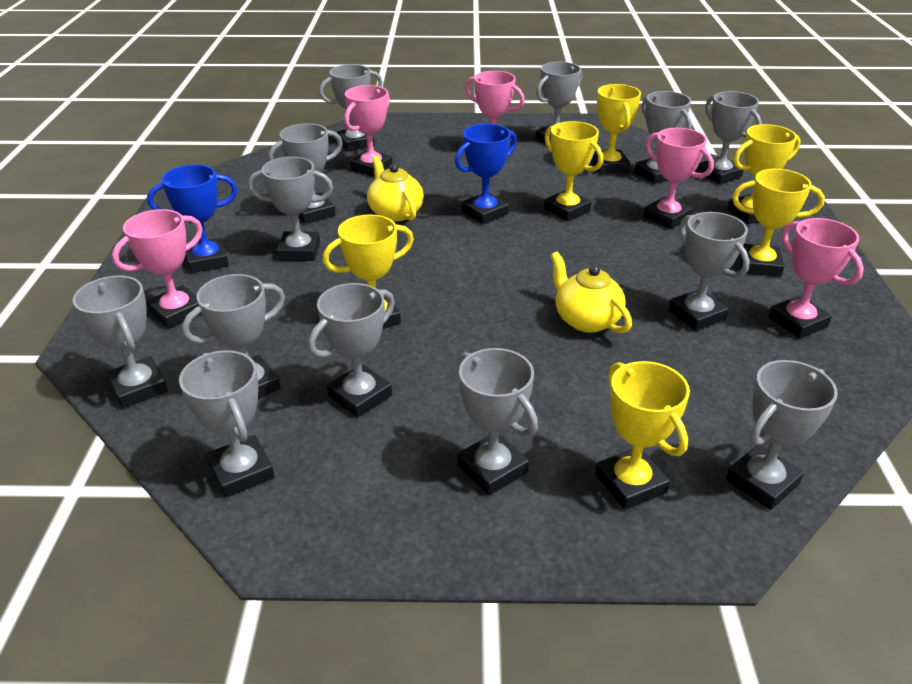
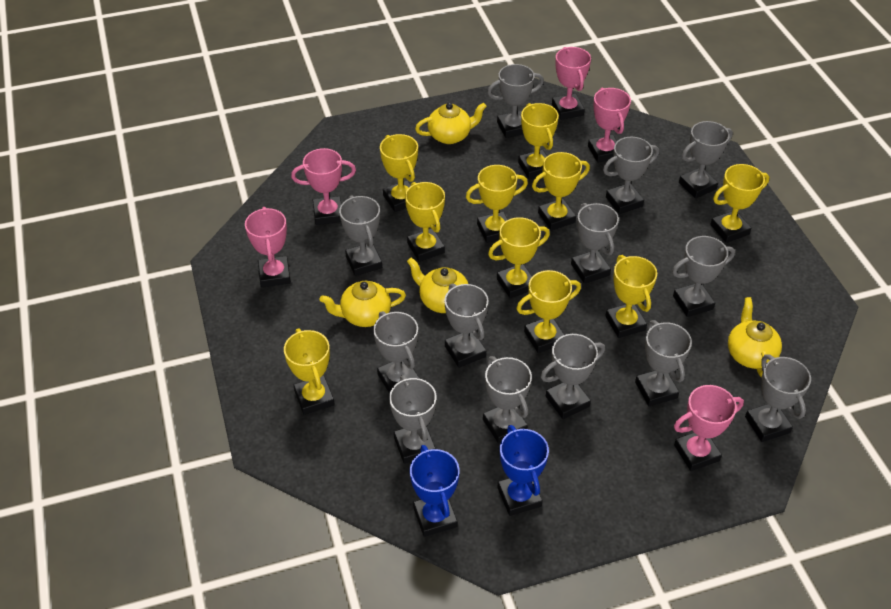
yellow teapot: [367,156,424,222] [550,252,632,333] = 2 -> [319,281,406,327] [407,257,468,313] [415,103,487,144] [728,297,782,378] = 4
yellow trophy: [323,214,414,329] [544,121,603,221] [591,84,641,174] [595,361,690,510] [727,124,801,224] [732,169,825,277] = 6 -> [284,328,335,415] [380,134,418,212] [405,182,445,262] [466,165,528,243] [488,217,550,298] [516,270,581,353] [518,103,559,179] [532,152,590,231] [605,255,657,338] [710,164,769,243] = 10

